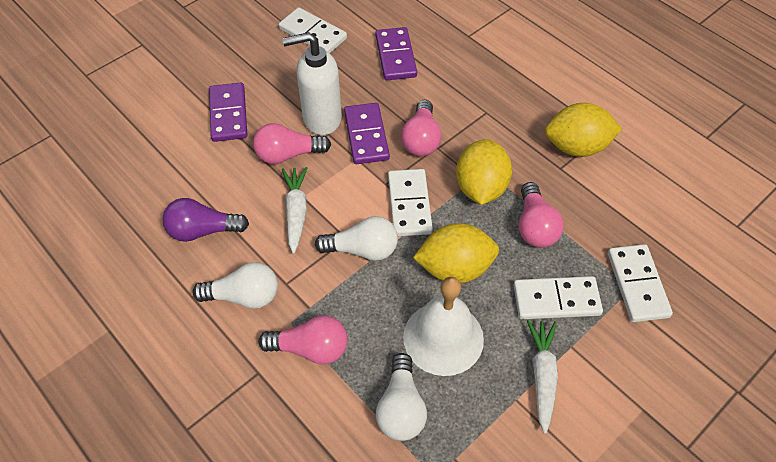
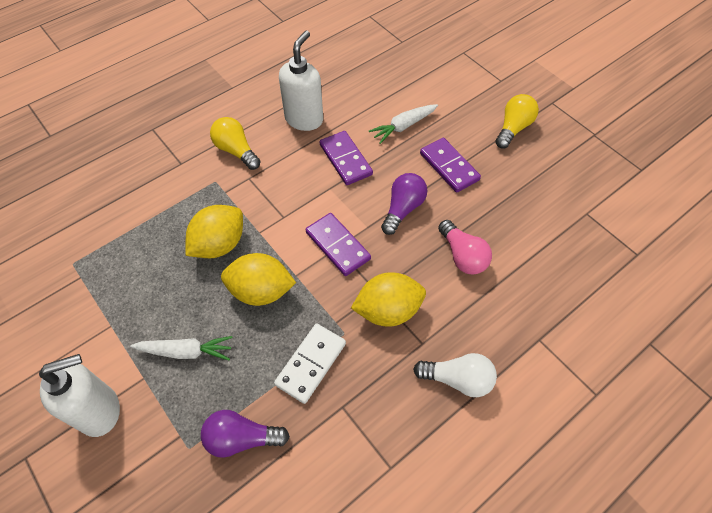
pink light bulb: [253,123,331,164] [258,315,348,364] [401,100,442,156] [519,182,564,248] = 4 -> [438,220,492,275] = 1
purple light bulb: [162,198,249,242] = 1 -> [201,410,290,458] [381,173,427,235] = 2
white bell: [403,277,484,376] = 1 -> none = 0
white domino: [279,7,347,53] [388,169,433,236] [513,276,603,319] [608,244,673,322] = 4 -> [274,323,346,404] = 1
white light bulb: [192,262,278,309] [315,216,398,261] [376,353,427,441] = 3 -> [413,353,497,397] = 1
white soap dispenser: [282,32,342,135] = 1 -> [39,354,120,437] [279,31,323,131] = 2
yellow light bulb: none = 0 -> [210,117,261,170] [495,94,539,148] = 2

